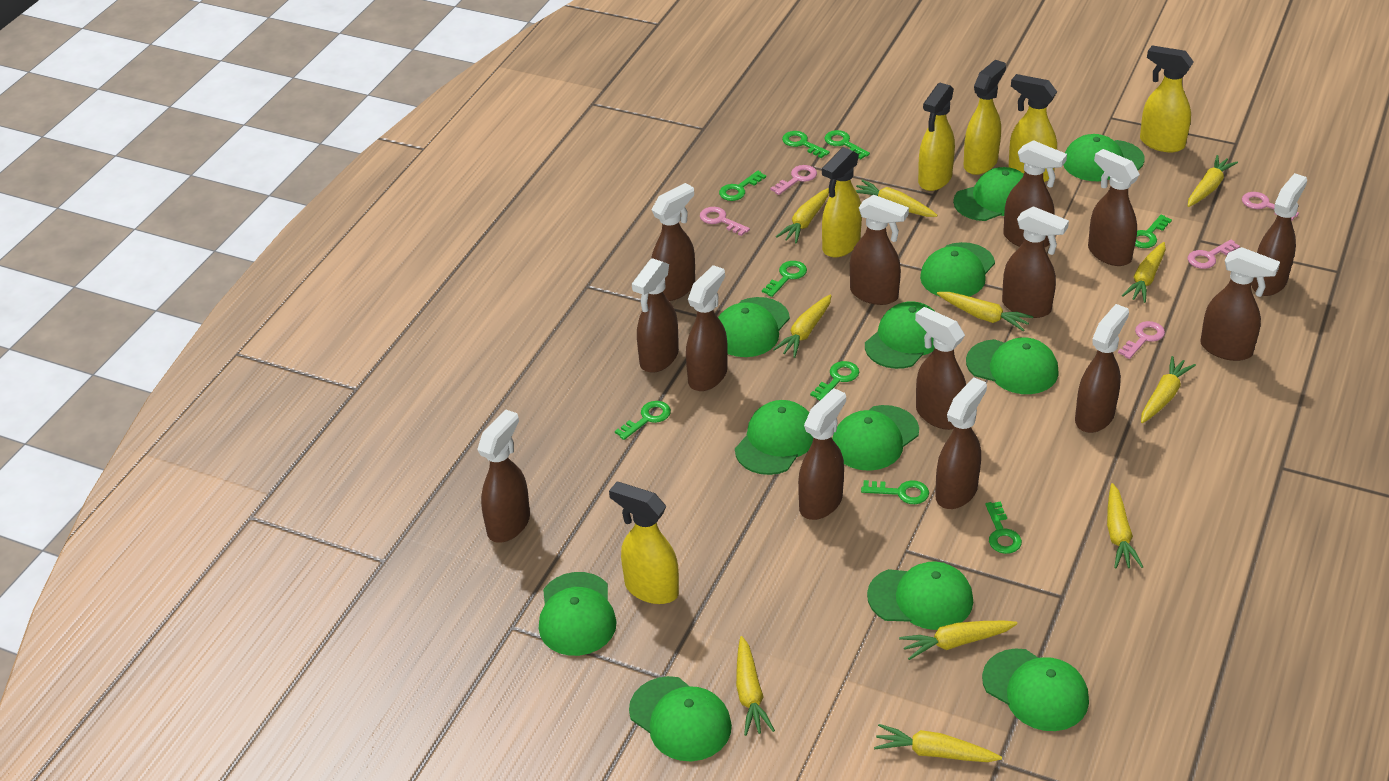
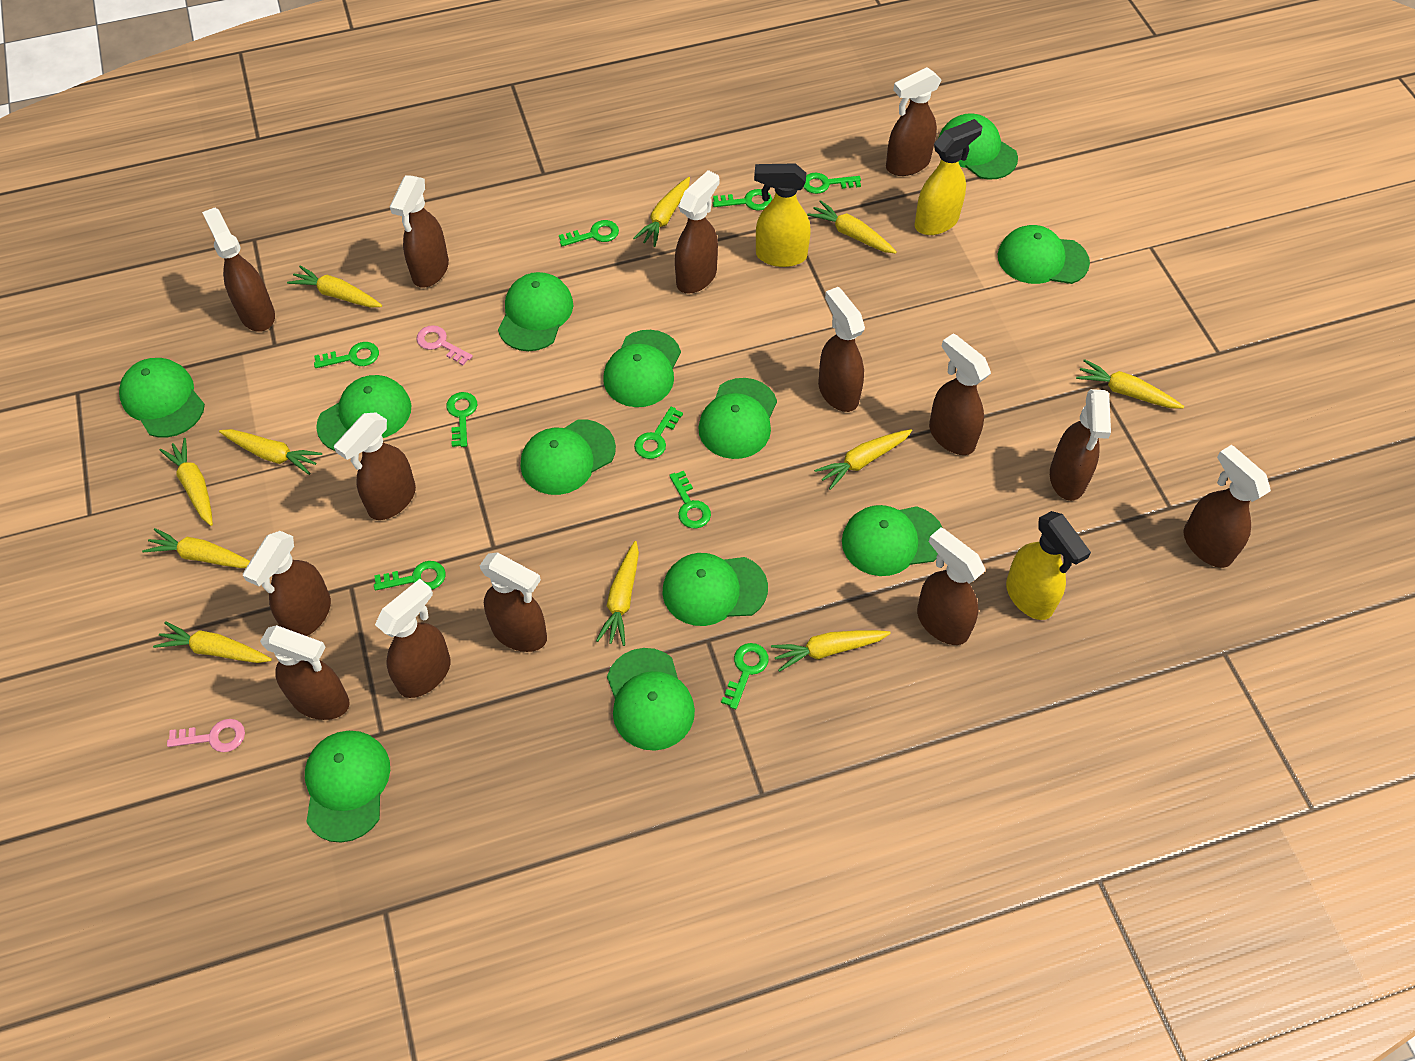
pink key: [700,207,750,236] [770,165,817,195] [1118,321,1165,359] [1188,239,1240,269] [1242,192,1299,221] = 5 -> [167,719,245,752] [416,325,473,365] = 2
yellow spray bottle: [609,482,679,604] [822,147,862,258] [918,83,955,191] [964,60,1006,175] [1009,74,1057,182] [1140,45,1194,152] = 6 -> [754,163,811,267] [915,119,982,235] [1006,511,1091,620] = 3

